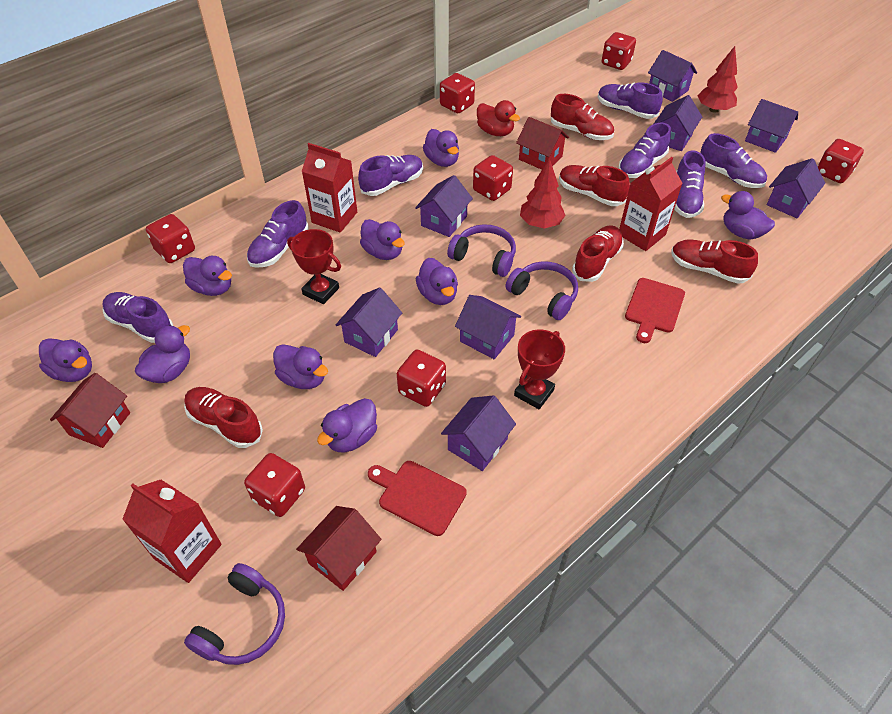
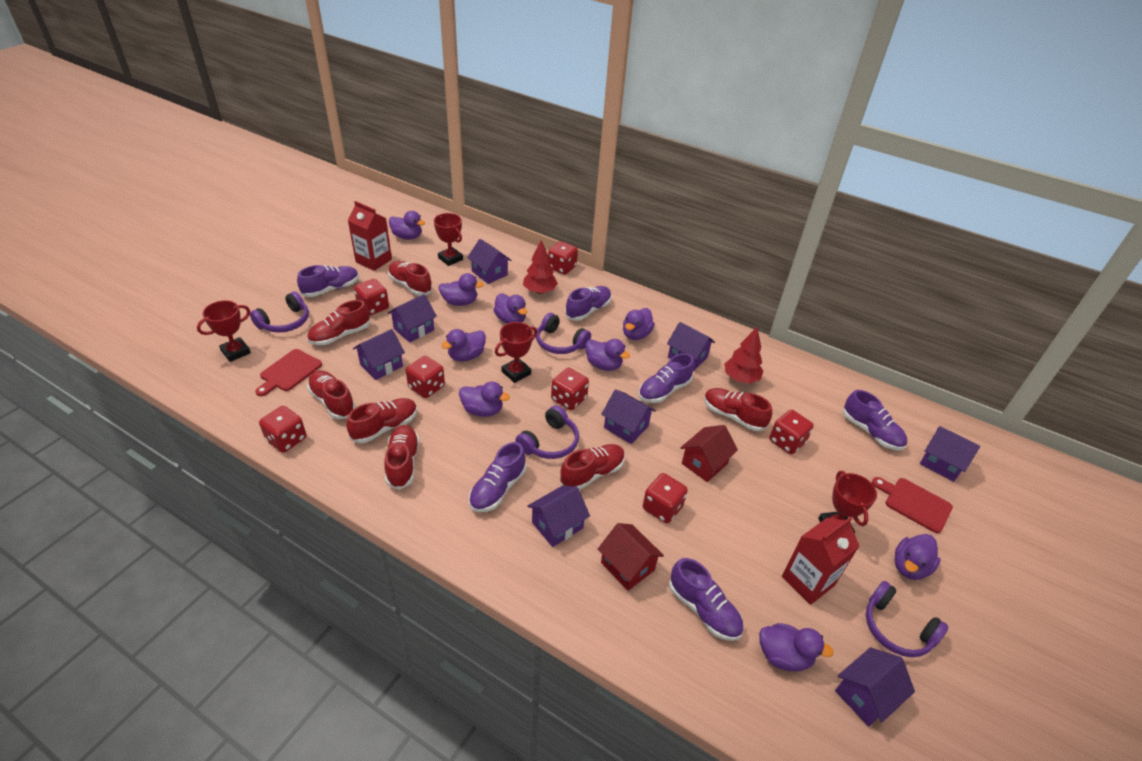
purple headphones: [184,563,285,665] [447,224,516,277] [506,261,578,320] = 3 -> [250,292,309,333] [515,406,579,459] [536,313,591,354] [866,581,949,657] = 4
purple shoe: [102,292,173,343] [247,200,309,268] [358,155,423,196] [598,82,663,119] [618,123,671,178] [674,150,706,218] [700,133,767,188] = 7 -> [297,265,359,297] [469,442,526,512] [565,286,611,321] [639,353,694,403] [669,558,743,641] [843,390,907,451] = 6
red carton: [122,480,222,583] [302,143,357,233] [619,157,683,251] = 3 -> [348,201,392,271] [782,517,859,605] = 2
red duck: [477,100,520,136] = 1 -> none = 0
red house: [50,373,130,448] [296,506,381,591] [516,117,569,170] = 3 -> [598,523,664,591] [680,425,738,482] = 2
red shoe: [184,387,263,448] [551,94,614,140] [559,165,630,206] [572,225,624,282] [671,239,758,284] = 5 -> [307,300,370,345] [307,370,356,419] [346,398,417,443] [384,425,420,490] [388,261,433,296] [560,444,625,490] [704,388,772,431] = 7
red trophy: [287,229,341,304] [514,329,565,409] = 2 -> [197,300,251,362] [434,213,463,266] [495,322,537,383] [818,471,877,533] = 4

